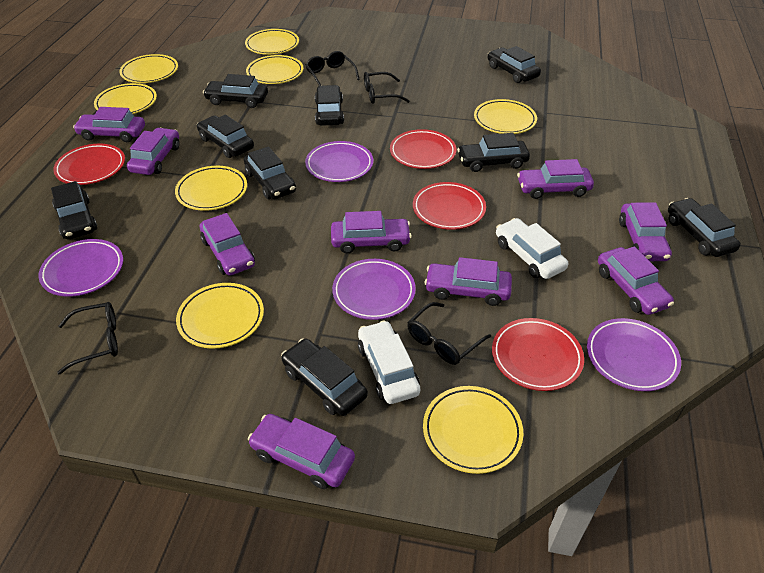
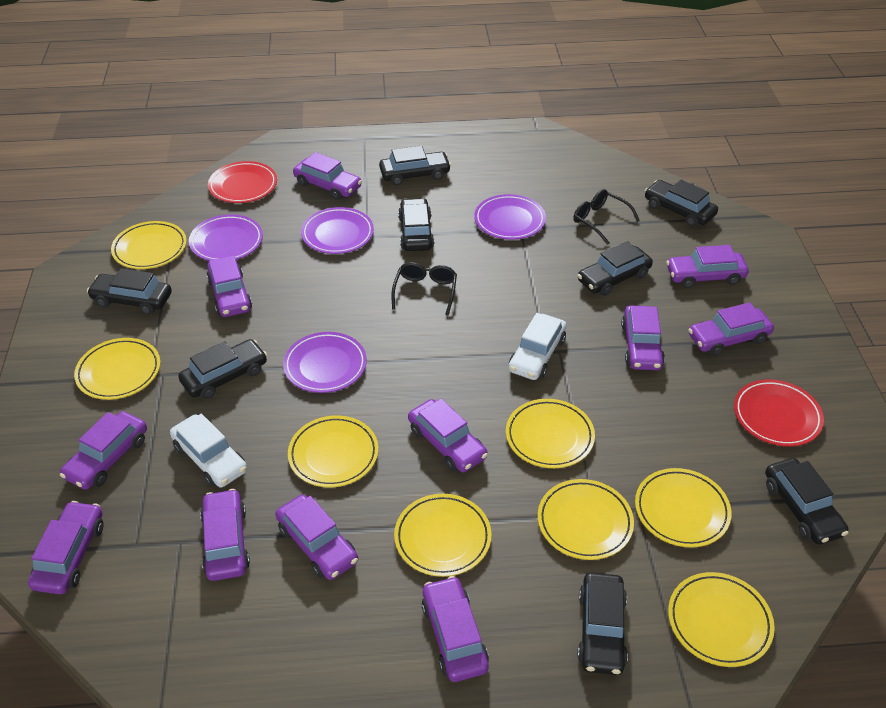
black car: [51,181,97,239] [197,115,254,158] [203,74,268,108] [244,146,296,199] [281,339,368,416] [315,85,344,126] [457,133,530,172] [488,46,541,83] [668,198,741,257] = 9 -> [87,268,172,314] [178,339,267,399] [379,146,451,185] [398,198,434,251] [577,241,653,296] [577,573,628,675] [645,180,718,227] [765,458,849,544] = 8
black glasses: [57,302,118,374] [305,51,360,86] [364,72,410,104] [407,302,491,365] = 4 -> [391,262,457,315] [573,189,640,245] = 2
purple car: [73,107,145,142] [127,128,179,175] [200,213,255,276] [248,414,355,489] [331,211,412,254] [425,257,512,306] [517,159,594,199] [598,246,674,315] [619,202,672,261] = 9 -> [28,501,104,594] [60,411,147,490] [200,489,250,581] [207,255,252,317] [275,494,358,580] [293,152,362,200] [408,399,488,472] [422,576,489,682] [621,305,665,370] [666,245,748,288] [688,302,774,356] = 11
red plate: [53,144,125,185] [390,129,456,169] [413,182,486,230] [492,318,584,391] = 4 -> [208,161,277,203] [734,379,824,447] = 2

